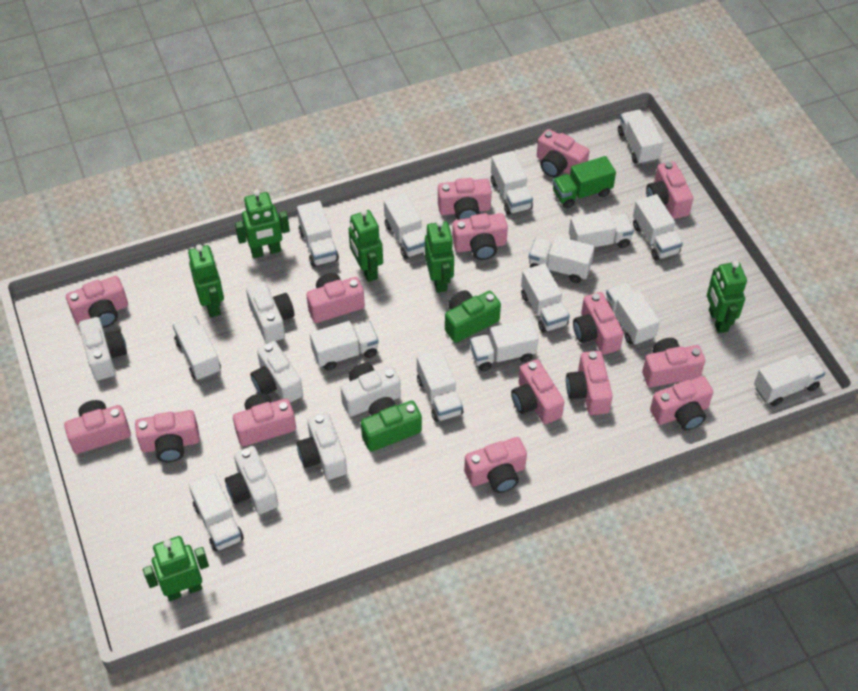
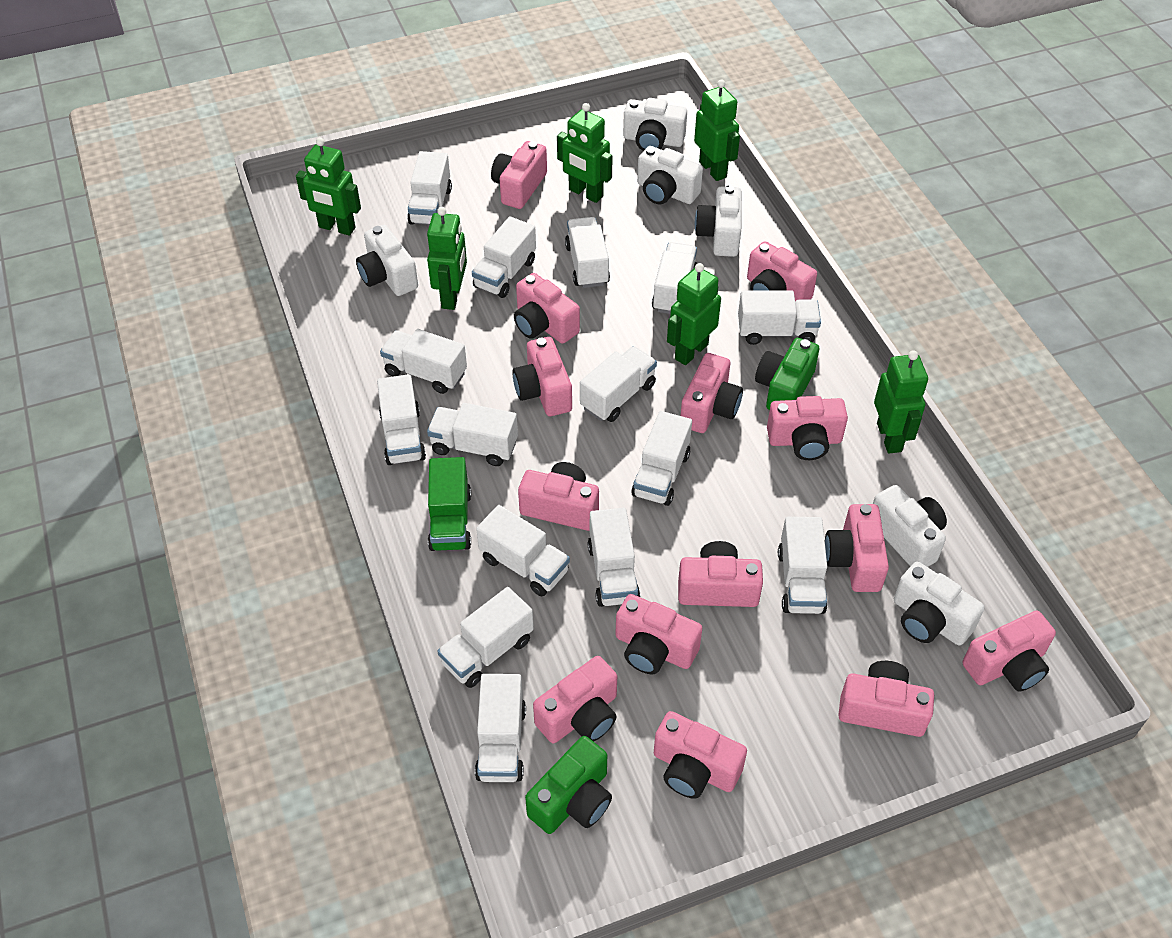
pink camera: [64,400,131,454] [66,276,128,328] [135,410,200,462] [233,393,296,447] [306,273,365,323] [438,178,492,220] [452,213,508,260] [464,437,527,493] [511,359,564,424] [537,129,590,178] [566,351,613,415] [573,292,624,355] [642,338,705,387] [646,161,693,219] [650,376,713,430] = 15 -> [491,141,547,209] [512,337,572,416] [514,273,580,344] [518,462,599,531] [533,656,617,743] [615,594,702,674] [654,711,747,799] [678,541,763,607] [681,353,743,433] [747,241,817,301] [767,396,848,460] [825,504,889,592] [838,661,934,737] [962,611,1056,692] = 14

